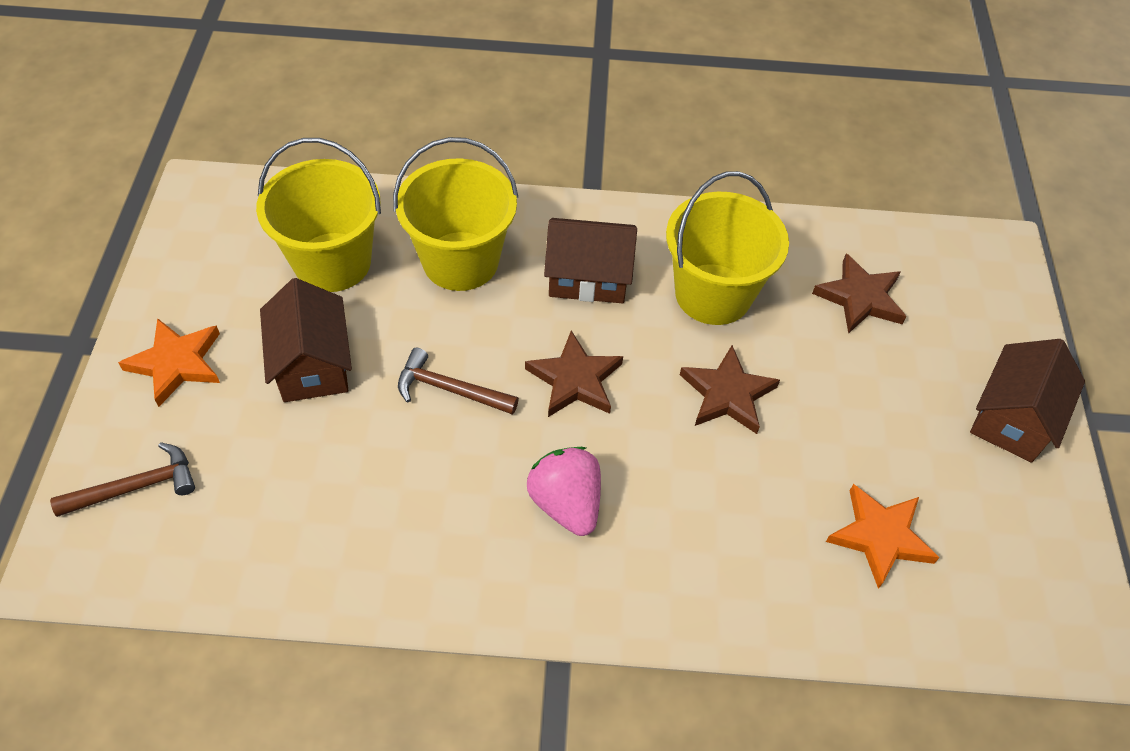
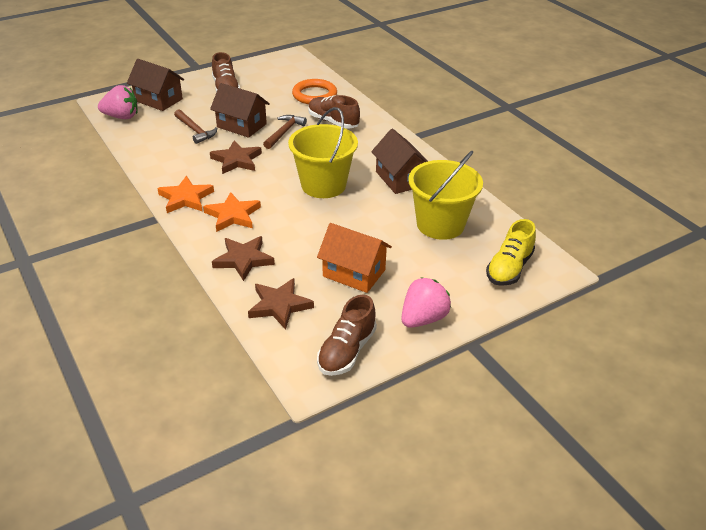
brown shoe: none = 0 -> [212,52,240,92] [308,95,360,129] [317,295,377,376] = 3
orange house: none = 0 -> [317,223,392,293] = 1
orange ring: none = 0 -> [292,79,337,104] = 1
pink strawberry: [527,447,601,536] = 1 -> [98,85,138,119] [401,277,451,328] = 2
yellow bucket: [256,138,381,292] [393,137,518,291] [666,171,789,325] = 3 -> [288,107,358,198] [408,151,483,240] = 2
yellow shoe: none = 0 -> [486,219,536,286] = 1

